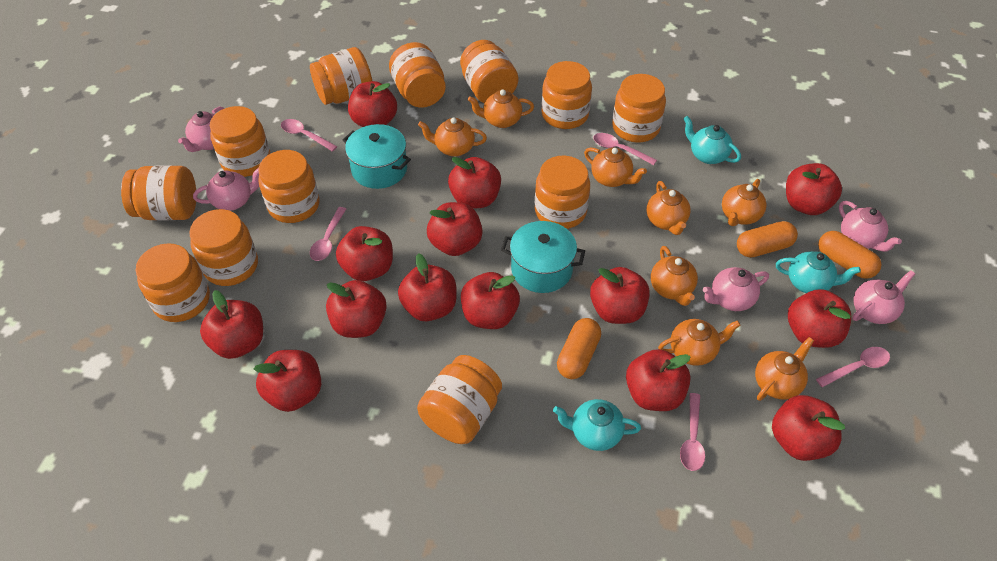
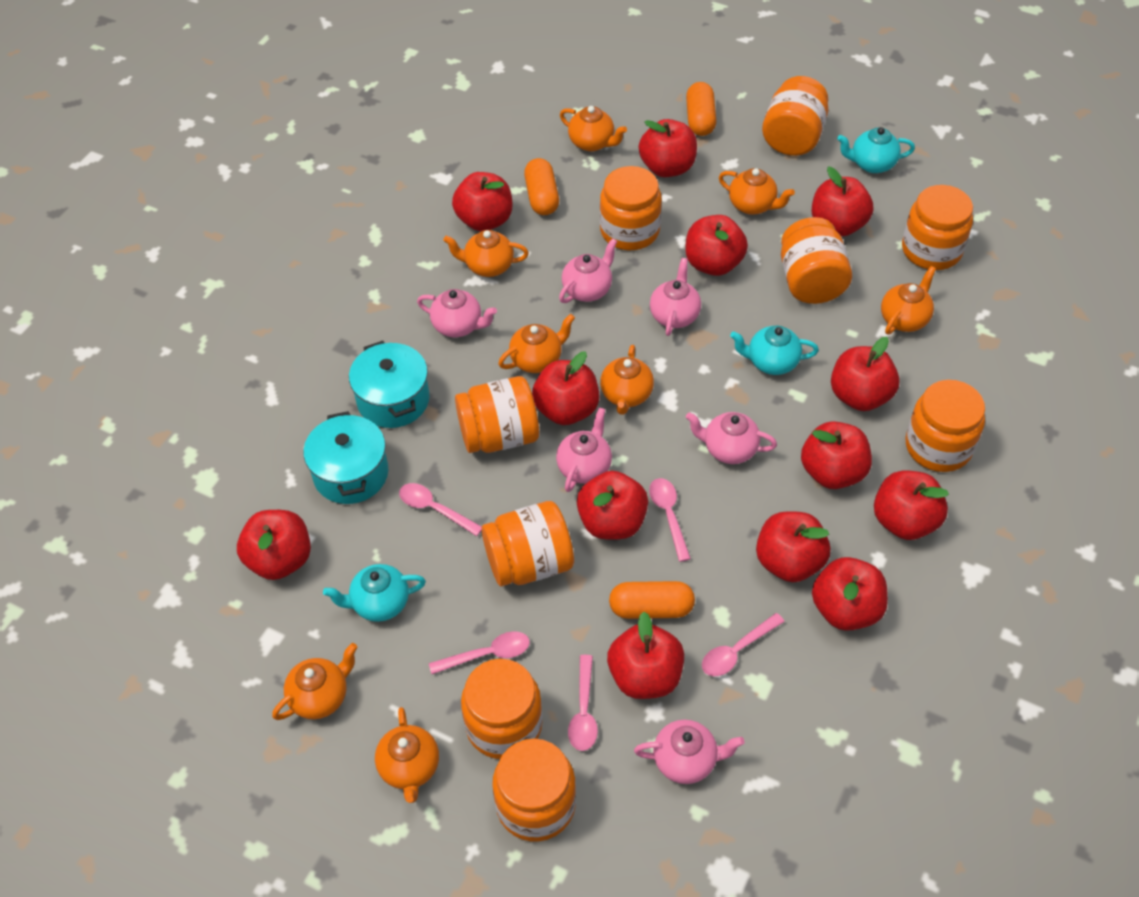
orange jar: [121,165,196,220] [135,243,210,322] [189,209,258,286] [210,106,270,177] [258,150,320,223] [310,47,372,105] [389,42,446,108] [417,355,502,444] [460,40,518,103] [535,156,590,229] [541,61,592,129] [612,74,666,143] = 12 -> [455,376,539,453] [461,659,543,759] [481,501,574,586] [492,739,576,841] [600,166,662,250] [762,76,828,156] [781,217,852,304] [902,185,973,270] [905,380,985,472] = 9
pink teapot: [178,106,224,152] [193,168,259,211] [703,267,769,311] [839,201,902,252] [852,270,915,324] = 5 -> [417,289,497,337] [556,407,612,492] [559,238,617,303] [634,720,745,784] [650,258,701,336] [686,412,777,464] = 6
red apple: [200,290,263,359] [254,350,321,412] [326,280,387,338] [336,226,393,281] [348,81,397,127] [398,253,457,321] [427,202,483,256] [448,157,501,209] [461,272,520,329] [590,267,650,324] [626,349,691,411] [772,395,845,461] [786,163,842,215] [788,289,851,348] = 14 -> [237,510,311,580] [452,172,512,231] [532,352,600,425] [577,471,648,540] [607,612,684,699] [639,119,697,177] [686,215,748,276] [756,511,830,582] [801,421,872,489] [812,166,873,237] [812,557,888,631] [831,337,900,411] [874,471,949,540] = 13

